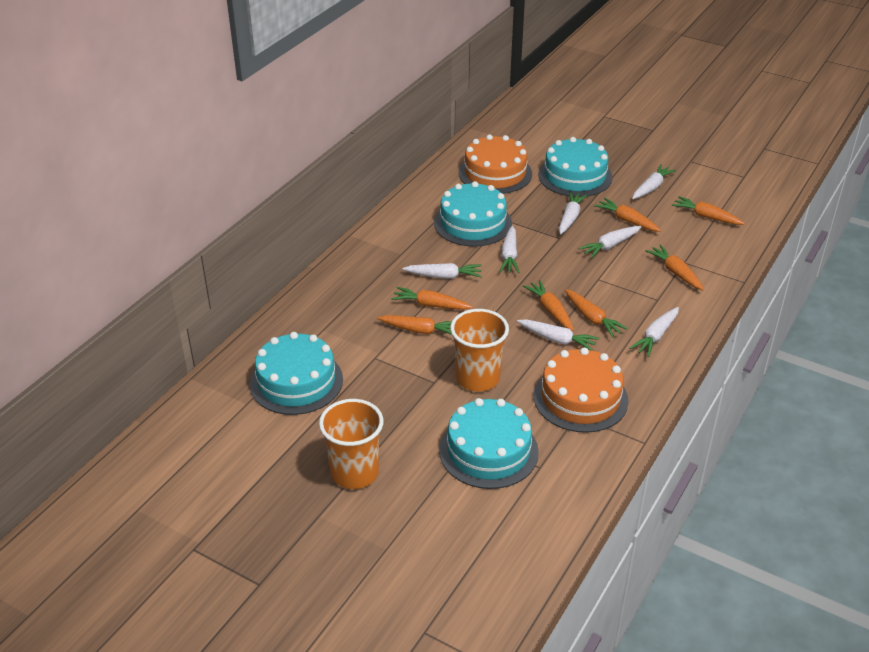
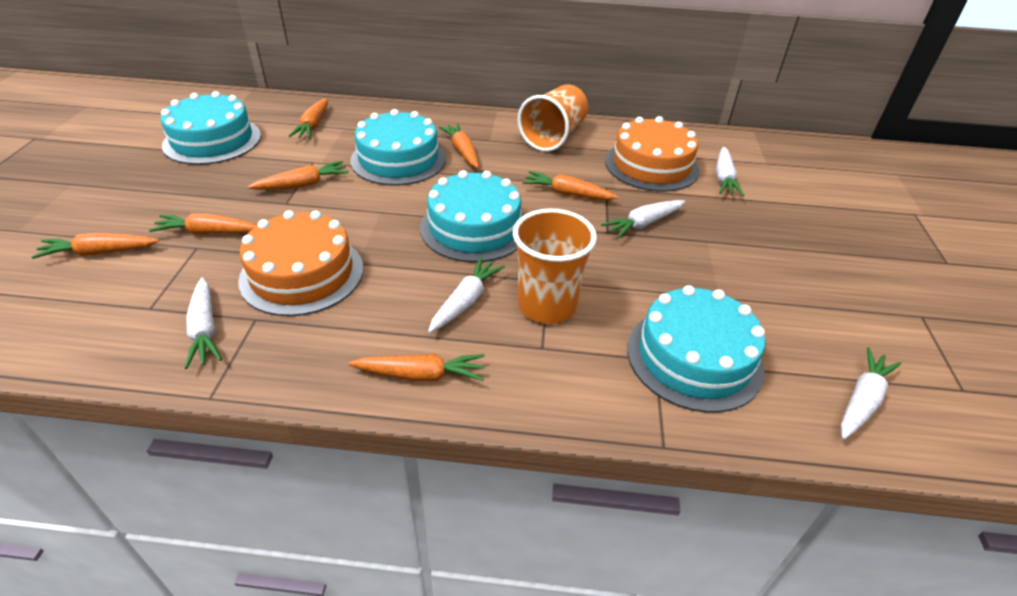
white carrot: [402,263,482,279] [499,226,520,273] [517,319,600,351] [559,192,587,235] [578,226,641,258] [630,307,679,357] [632,164,676,199] = 7 -> [185,278,222,369] [428,257,505,333] [601,200,685,239] [716,147,744,196] [841,347,901,439] = 5

